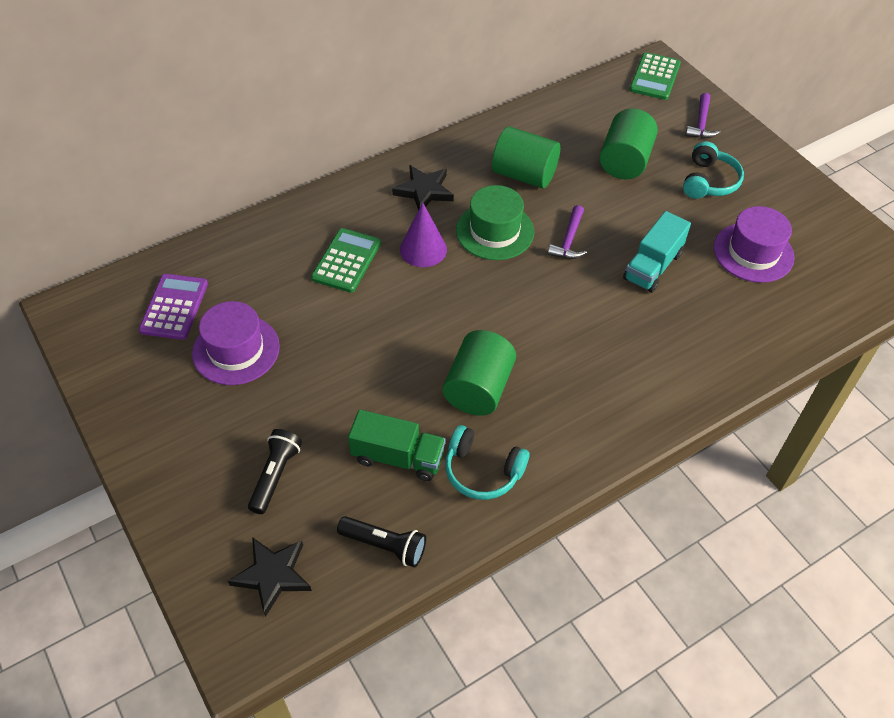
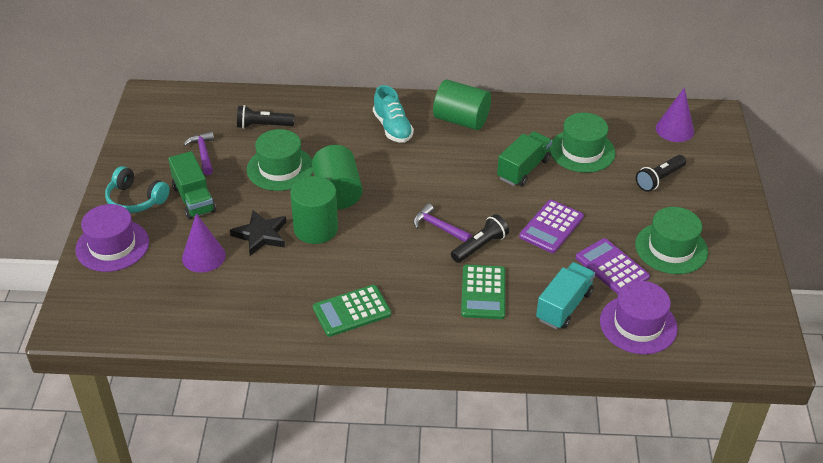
black flashlight: [248,429,302,514] [337,516,426,568] = 2 -> [237,105,294,129] [451,214,509,263] [636,155,686,192] = 3
black star: [228,537,312,617] [392,165,454,210] = 2 -> [230,210,286,256] = 1
green hat: [456,185,534,260] = 1 -> [247,129,313,191] [550,113,615,173] [635,207,708,274] = 3
green truck: [348,410,446,481] = 1 -> [168,151,216,219] [497,131,552,186] = 2
purple calculator: [139,274,208,340] = 1 -> [519,199,584,253] [576,238,650,294] = 2
purple cone: [400,202,447,267] = 1 -> [182,213,226,273] [656,88,694,142] = 2
turquoise headphones: [445,425,529,500] [683,141,744,199] = 2 -> [105,166,170,213] = 1
turquoise shoe: none = 0 -> [373,85,414,143] = 1

